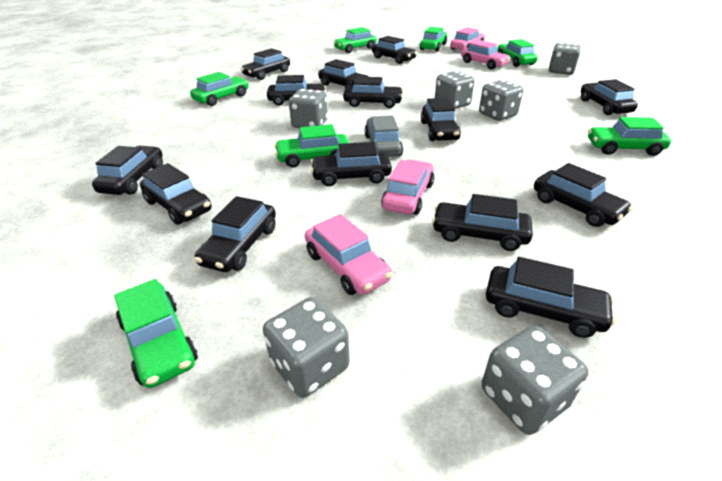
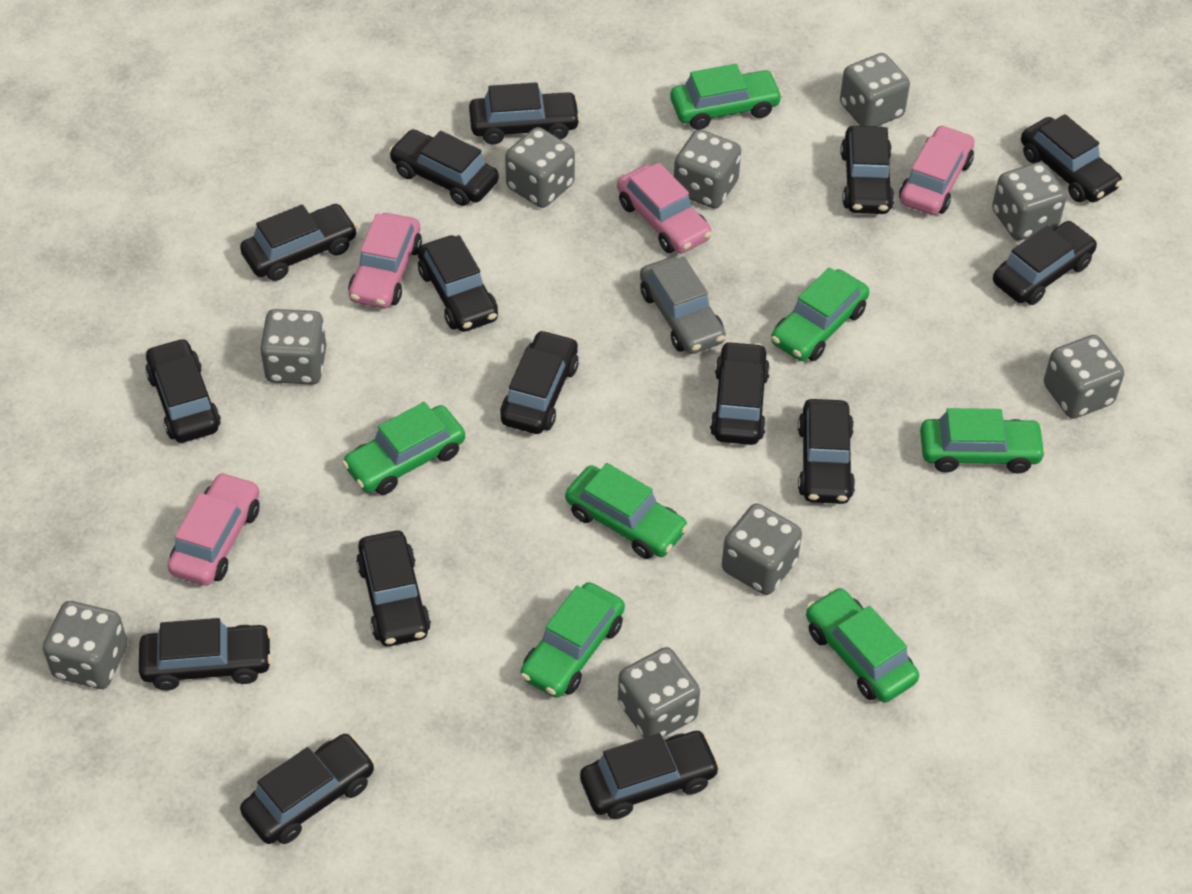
black car: [92,146,163,195] [140,163,212,225] [194,196,276,272] [241,48,290,80] [267,75,326,106] [311,142,392,186] [318,59,369,88] [343,76,403,108] [372,36,417,64] [421,98,461,141] [432,194,533,251] [486,257,616,338] [534,163,633,227] [581,79,638,115] = 14 -> [139,618,272,690] [145,338,221,443] [240,204,358,281] [240,733,375,844] [356,531,431,646] [389,129,499,206] [418,235,498,332] [469,82,581,145] [500,330,579,434] [580,731,720,819] [710,341,770,445] [798,399,855,504] [841,126,895,214] [993,221,1098,305] [1021,114,1123,202] = 15
grey dice: [263,297,350,398] [289,89,328,128] [435,71,475,109] [479,80,523,121] [482,325,588,435] [549,43,581,75] = 6 -> [43,601,127,689] [260,309,326,384] [505,127,575,208] [618,647,700,738] [674,129,741,209] [722,503,802,595] [840,53,910,126] [992,162,1067,240] [1044,335,1124,419] = 9

